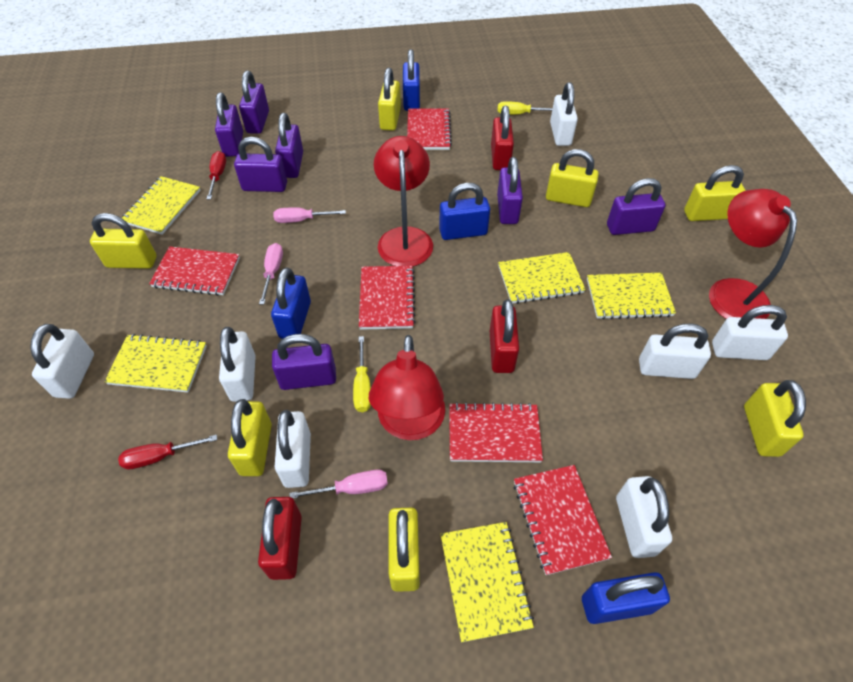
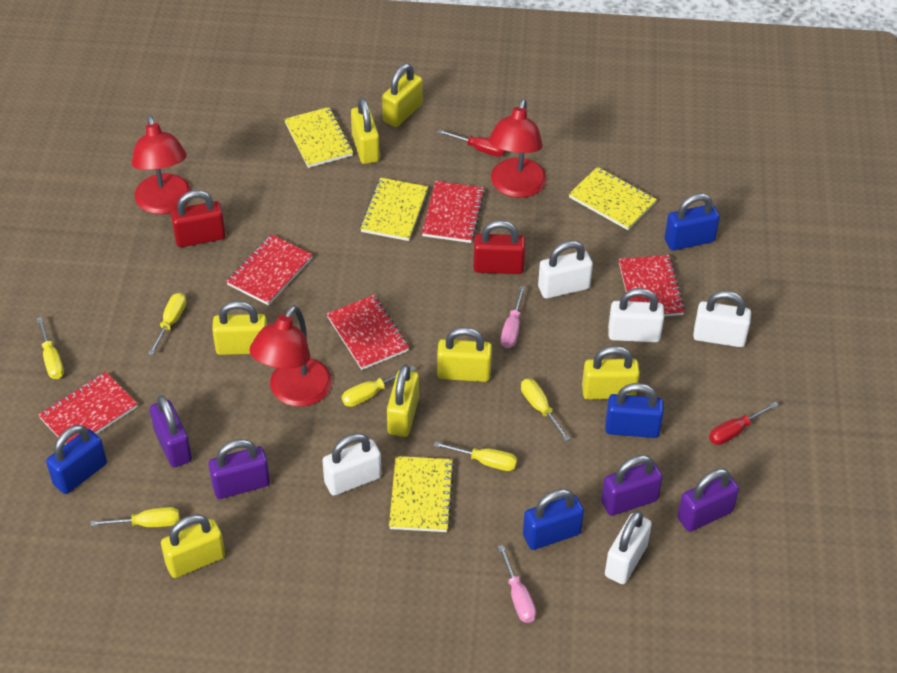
pink screwdriver: [259,243,283,305] [273,207,346,223] [289,470,388,499] = 3 -> [498,545,536,623] [501,286,525,348] = 2
purple padlock: [215,92,243,157] [234,137,287,192] [239,71,269,134] [272,334,336,390] [275,113,303,178] [497,157,523,224] [607,178,665,235] = 7 -> [150,395,192,468] [208,439,270,499] [601,455,663,516] [678,469,739,532] = 4
red padlock: [258,497,302,580] [490,299,519,373] [491,106,514,170] = 3 -> [171,190,226,247] [473,220,525,274] = 2
white padlock: [30,324,94,399] [219,327,256,402] [275,410,311,488] [550,82,578,146] [616,476,672,558] [639,323,711,379] [712,305,788,360] = 7 -> [322,433,382,496] [538,241,593,299] [605,511,652,584] [608,288,664,342] [693,291,751,347] = 5
yellow notebook: [104,334,207,392] [122,176,201,235] [440,522,534,642] [498,252,586,304] [587,273,676,320] = 5 -> [284,107,353,168] [360,178,428,241] [389,456,454,532] [569,167,657,230] = 4
yellow screwdriver: [353,336,371,412] [497,101,553,115] = 2 -> [37,317,64,379] [91,507,180,527] [148,293,186,355] [342,366,416,407] [434,442,517,471] [521,379,570,441] = 6

